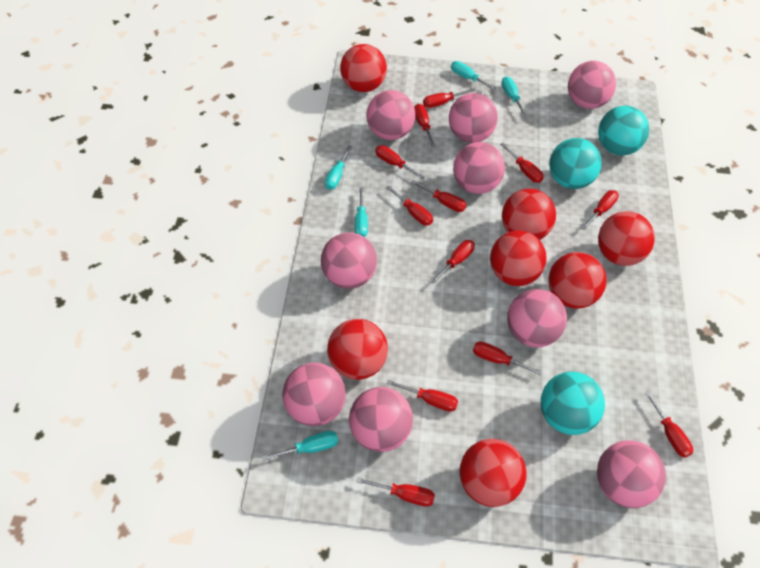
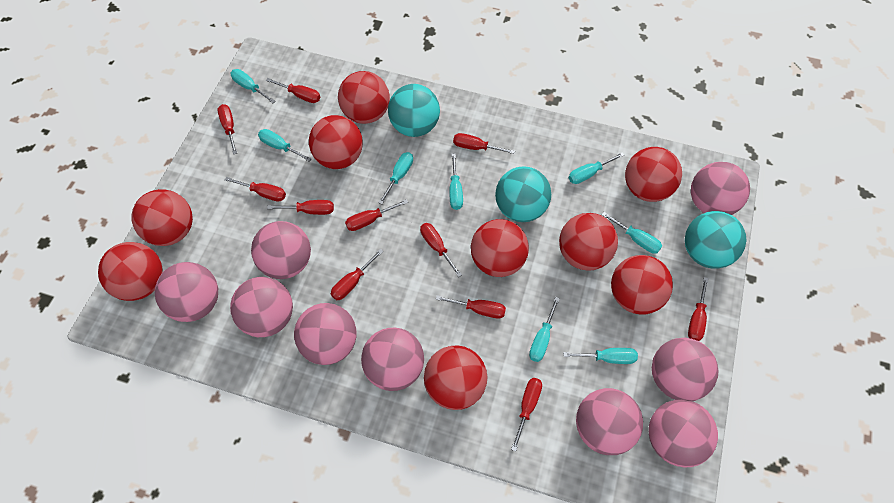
red ball: [327,319,388,380] [340,44,387,92] [459,439,527,507] [490,230,546,286] [502,188,556,240] [548,252,607,309] [598,211,655,266] = 7 -> [98,242,163,301] [131,189,193,246] [309,115,363,169] [338,71,390,124] [424,345,487,410] [471,219,529,277] [559,213,618,271] [611,255,673,315] [625,147,682,202] = 9
red screwdriver: [356,477,435,507] [375,145,425,180] [386,185,433,225] [387,380,458,412] [411,180,467,212] [414,104,435,147] [423,88,475,108] [431,240,475,284] [473,341,542,375] [500,143,544,183] [581,190,619,230] [645,391,693,458] = 12 -> [217,104,237,155] [225,177,286,202] [266,78,320,103] [267,200,334,215] [331,249,384,300] [345,199,408,231] [420,223,462,277] [436,295,506,319] [453,133,515,154] [511,378,542,451] [688,277,709,341] = 11
turquoise screwdriver: [262,431,338,461] [325,145,352,190] [355,187,368,237] [451,61,497,91] [501,77,527,117] = 5 -> [230,69,276,103] [258,129,312,161] [378,152,413,204] [450,154,463,210] [529,297,560,362] [563,348,638,364] [569,153,624,184] [602,212,662,254] = 8

